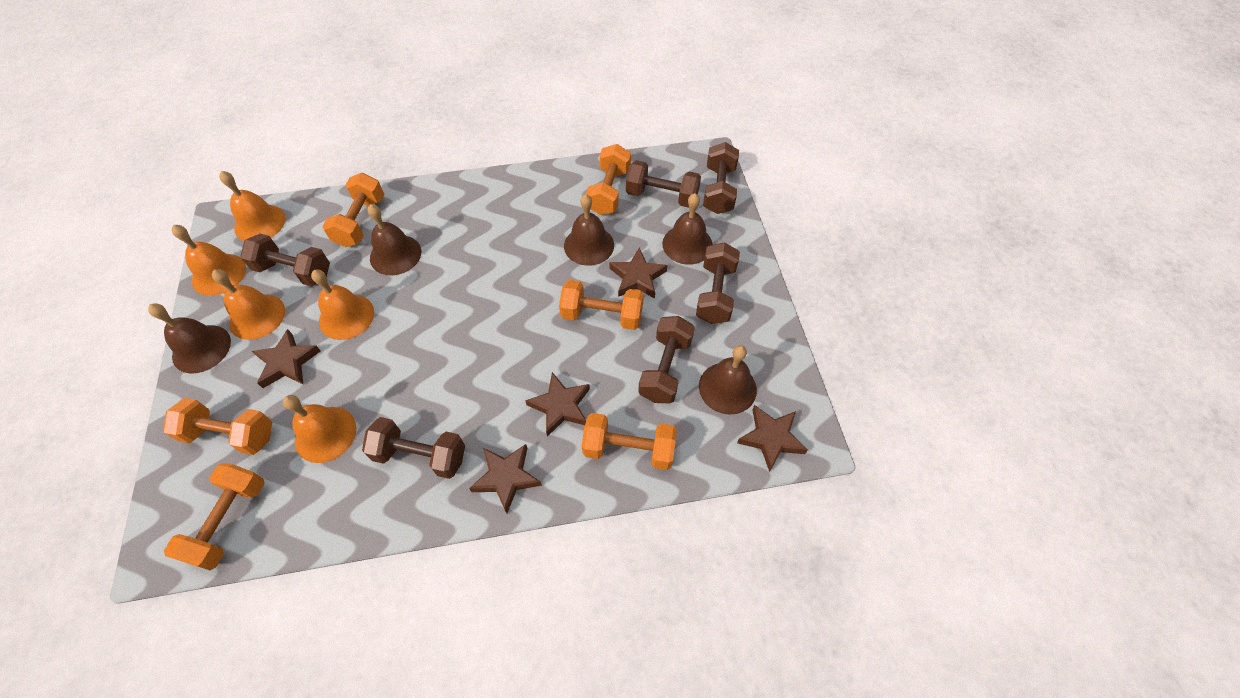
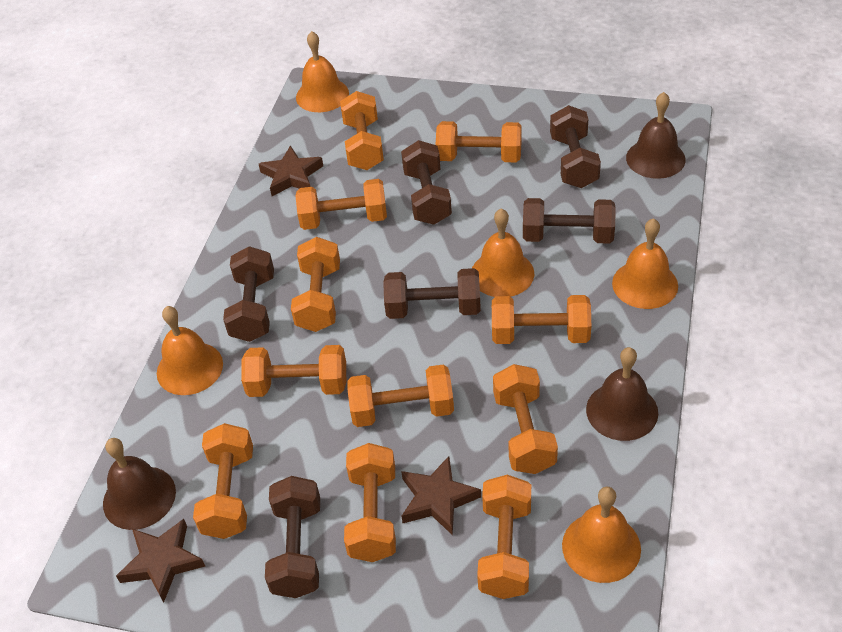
brown bell: [148,303,231,373] [368,204,421,275] [564,194,614,266] [662,193,713,265] [699,345,757,415] = 5 -> [103,438,176,530] [586,347,658,441] [626,92,686,179] = 3
brown star: [252,329,321,388] [469,444,542,513] [525,372,590,437] [609,248,667,299] [737,405,808,472] = 5 -> [116,519,205,603] [259,146,323,196] [401,456,481,536] = 3
orange dumbbell: [163,398,272,455] [164,463,265,570] [322,173,384,247] [559,280,644,330] [582,413,677,470] [586,144,631,215] = 6 -> [193,423,253,539] [241,345,346,397] [291,237,340,332] [295,179,387,230] [340,91,384,170] [344,443,396,562] [347,365,454,427] [436,121,522,162] [477,475,531,599] [492,295,591,344] [493,364,558,474] = 11

